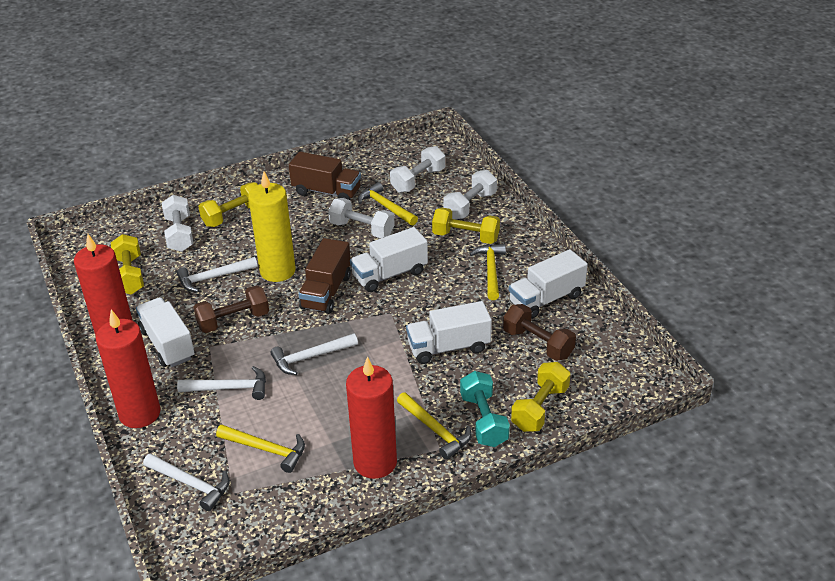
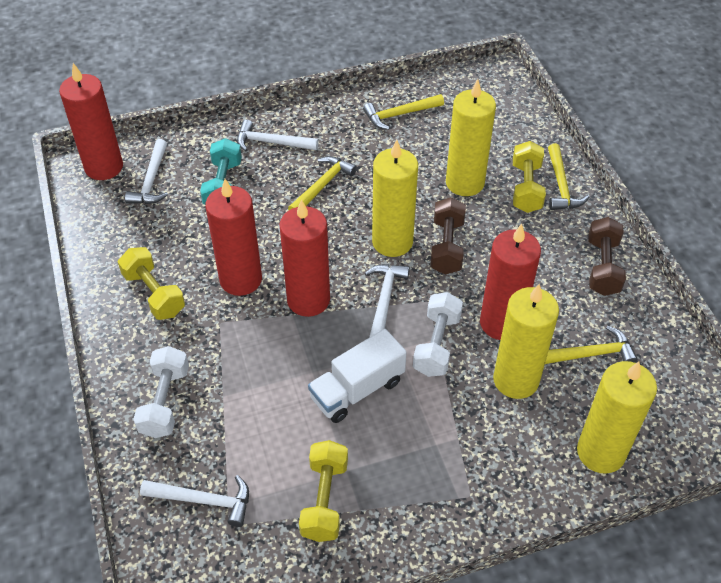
brown truck: [289,152,361,200] [298,238,351,314] = 2 -> none = 0
red candle: [74,234,133,336] [96,309,161,428] [346,356,397,479] = 3 -> [59,63,123,180] [205,179,262,296] [279,199,330,317] [480,223,541,340] = 4
white dumbbell: [162,195,194,252] [328,198,395,238] [390,146,445,193] [443,170,497,220] = 4 -> [133,346,189,438] [413,292,463,377] = 2
white truck: [136,297,195,367] [350,227,428,292] [406,301,492,364] [509,249,588,319] = 4 -> [308,329,407,423] = 1
yellow candle: [248,171,296,282] = 1 -> [372,139,418,257] [446,79,496,196] [493,284,559,399] [577,361,657,473] = 4
yellow dumbbell: [111,234,144,295] [198,182,258,227] [432,207,500,244] [511,362,571,432] = 4 -> [118,247,185,320] [299,440,348,542] [513,141,546,213] = 3

